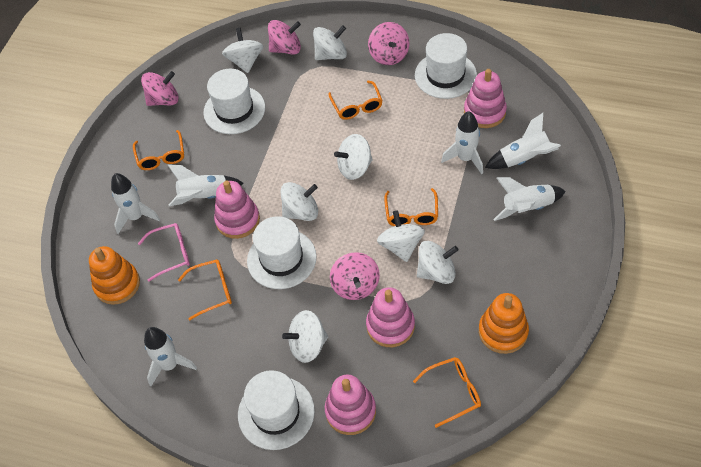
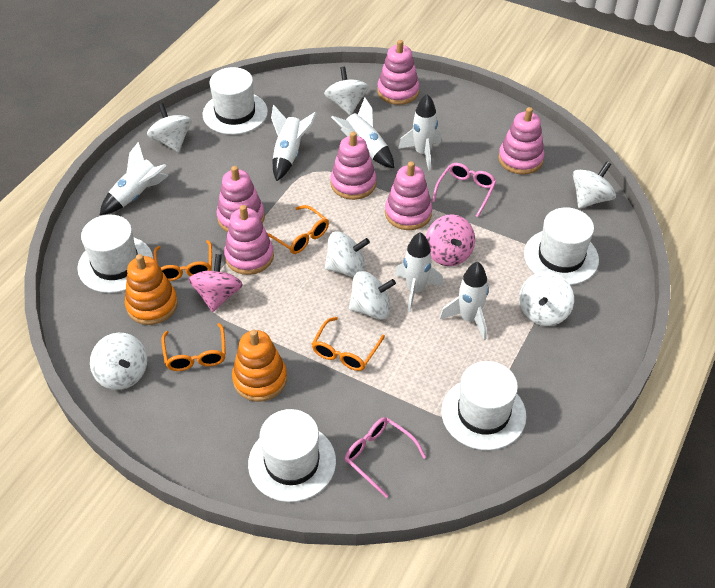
orange glasses: [133,130,184,170] [178,259,232,320] [328,81,383,120] [384,188,438,226] [413,357,481,428] = 5 -> [153,240,212,281] [161,323,226,371] [267,205,329,254] [312,317,385,371] = 4
pink glasses: [138,223,190,282] = 1 -> [345,417,426,498] [432,163,496,217] = 2
pink spinning top: [141,71,179,106] [268,20,301,55] [330,252,380,300] [368,22,409,65] = 4 -> [189,254,243,312] [426,214,475,266] = 2
pink stacking toy: [214,181,260,239] [325,374,376,435] [366,287,415,347] [464,69,507,128] = 4 -> [217,166,265,232] [224,205,274,275] [331,132,376,200] [377,40,419,105] [385,161,432,230] [498,107,544,175] = 6
white hat: [203,69,265,134] [238,370,315,450] [247,216,317,289] [415,33,477,99] = 4 -> [77,215,153,293] [203,67,268,135] [248,409,336,502] [441,361,527,450] [524,207,599,285] = 5

